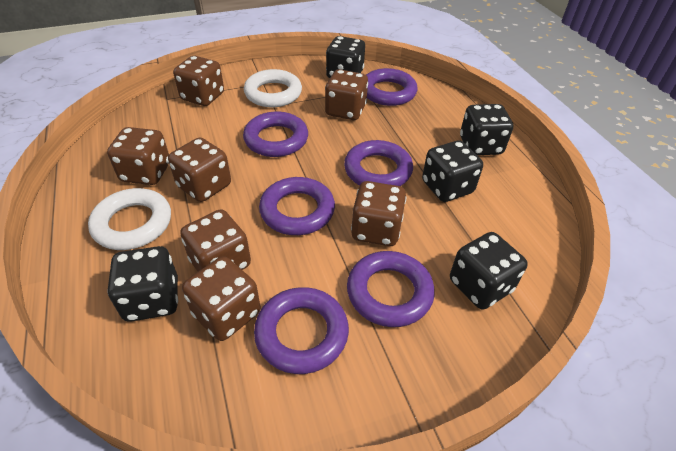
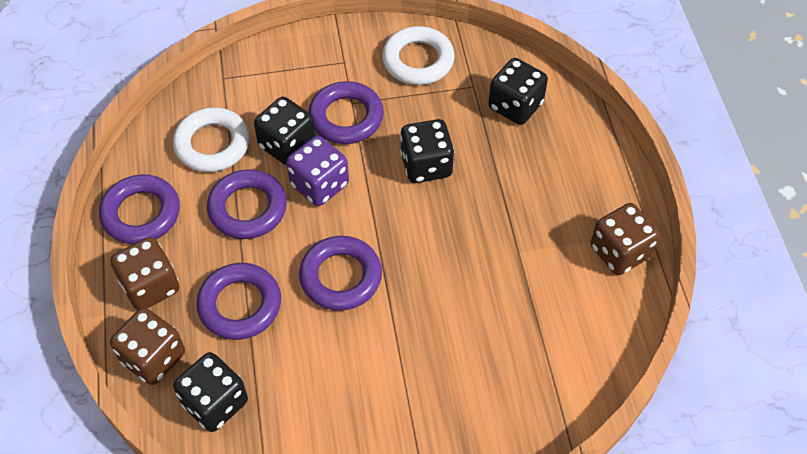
black dice: [107,246,178,322] [326,36,365,78] [422,141,483,202] [450,232,528,310] [460,104,513,155] = 5 -> [173,352,248,432] [254,97,315,165] [400,119,454,183] [488,58,548,125] = 4
brown dice: [107,127,169,185] [168,137,231,202] [173,56,224,106] [180,209,251,271] [182,256,260,341] [325,69,368,120] [351,181,406,246] = 7 -> [110,237,179,310] [110,308,185,385] [591,203,660,275] = 3
purple dice: none = 0 -> [286,136,349,206] = 1
purple ring: [243,112,308,157] [254,287,349,374] [259,177,335,235] [344,140,413,186] [347,251,435,327] [366,68,418,106] = 6 -> [99,174,180,244] [196,263,281,340] [207,169,287,239] [299,236,382,311] [308,81,384,144] = 5

